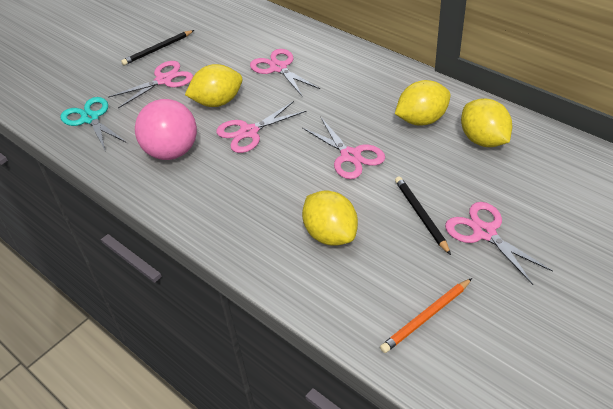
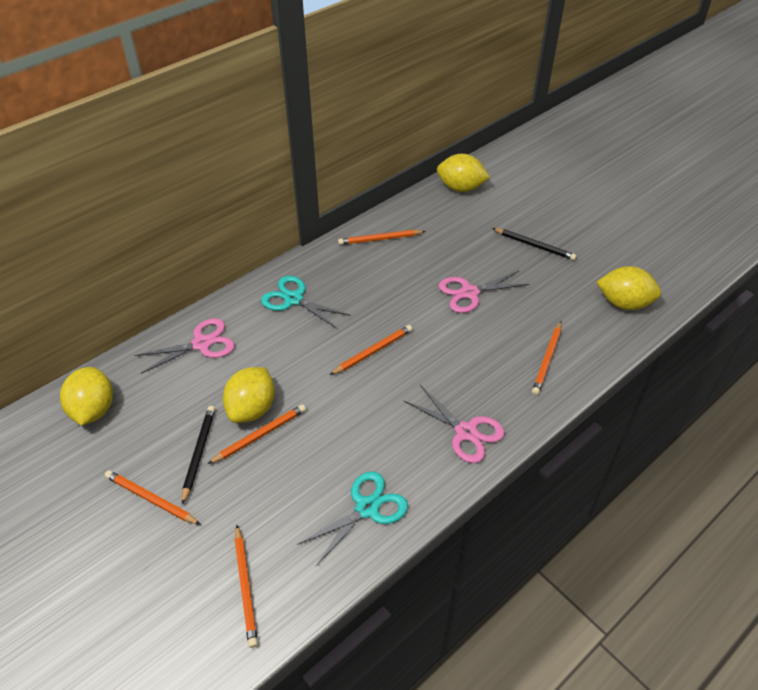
orange pencil: [380,278,472,353] = 1 -> [105,470,201,525] [208,404,306,464] [235,525,258,648] [330,325,413,375] [338,230,426,245] [532,321,562,395] = 6
pink ball: [135,99,197,160] = 1 -> none = 0
pink scissors: [108,61,193,108] [216,101,307,153] [250,49,320,97] [303,118,385,179] [445,202,553,285] = 5 -> [134,318,235,374] [404,385,505,463] [438,270,530,313] = 3
turquoise scissors: [60,97,127,152] = 1 -> [261,276,351,329] [297,471,408,566] = 2

